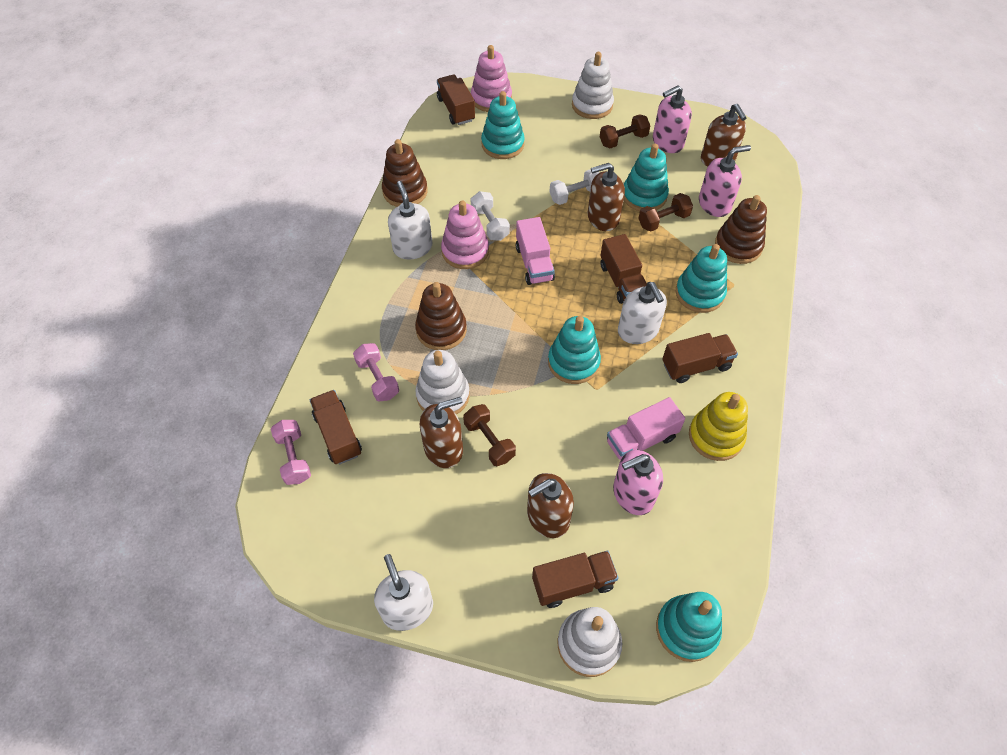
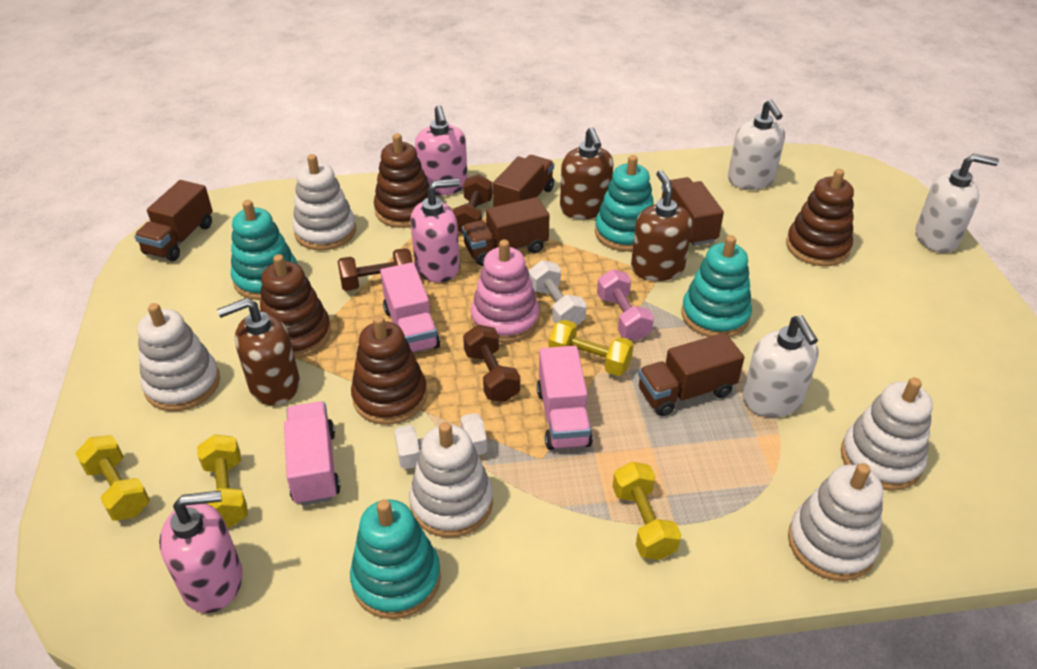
brown soap dispenser: [420,397,463,468] [527,473,574,538] [588,163,625,231] [701,104,747,167] = 4 -> [217,298,300,405] [560,127,614,219] [631,170,692,281] = 3
brown stacking toy: [382,139,428,207] [415,282,467,350] [715,195,767,264] = 3 -> [260,254,331,359] [351,316,427,425] [374,133,429,228] [786,169,854,266] = 4
pink dumbbell: [271,420,311,485] [353,343,399,402] = 2 -> [597,269,654,341] = 1
pink stacking toy: [441,200,489,269] [471,45,512,112] = 2 -> [471,239,540,343] = 1
pink truck: [516,217,555,285] [607,397,685,460] = 2 -> [284,402,341,506] [380,262,440,353] [537,346,593,450] = 3
turquoise stacking toy: [481,91,525,159] [548,316,601,384] [624,144,669,211] [656,592,722,662] [675,244,727,313] = 5 -> [231,200,297,300] [350,499,441,619] [595,155,654,252] [681,235,752,337] = 4
white stacking toy: [415,350,470,415] [557,607,622,677] [572,52,614,119] = 3 -> [138,303,220,411] [293,154,356,251] [409,422,493,538] [788,463,883,581] [841,378,933,491] = 5
yellow dumbbell: none = 0 -> [75,435,150,521] [197,434,248,528] [549,320,634,376] [612,462,681,560] = 4
yellow stacking toy: [689,392,748,461] = 1 -> none = 0

